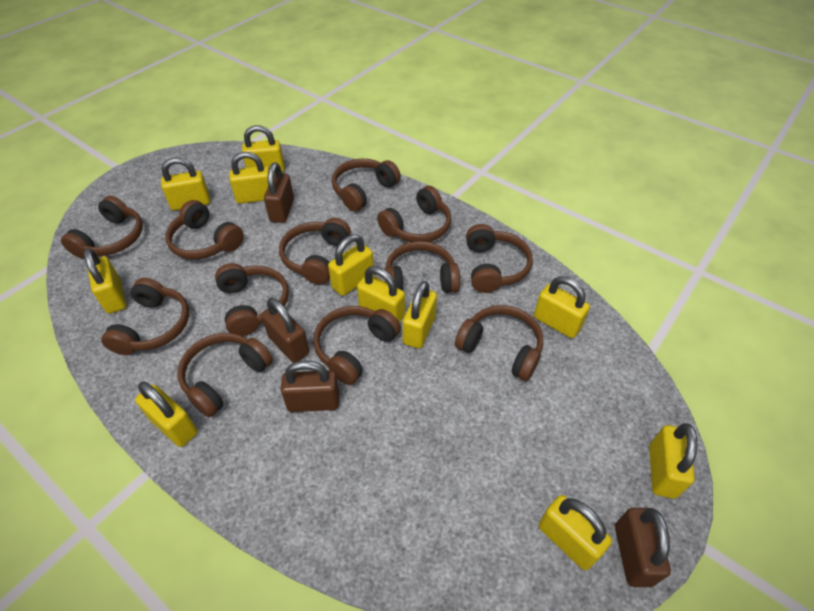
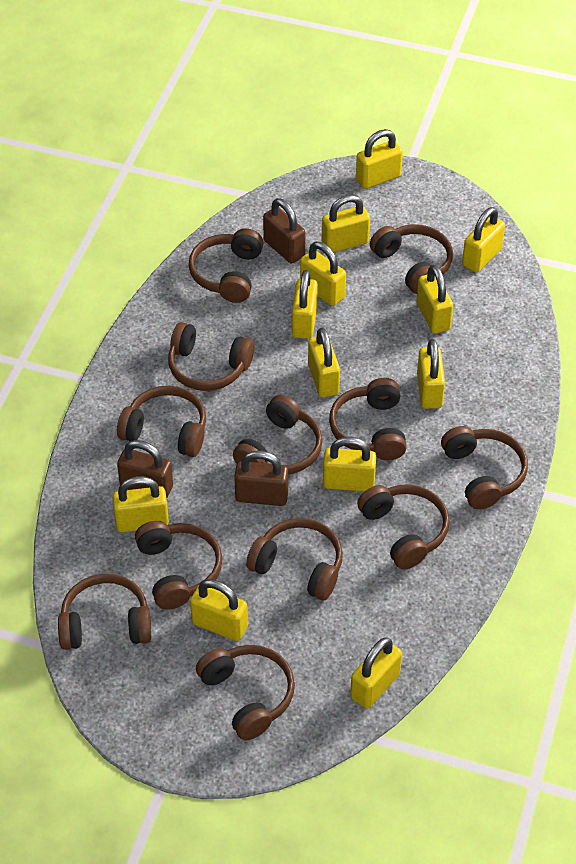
brown padlock: [261,298,309,363] [264,162,294,223] [281,360,339,412] [615,508,671,587] = 4 -> [117,440,173,499] [234,450,288,506] [263,198,306,263] = 3
yellow padlock: [84,248,126,314] [135,382,197,447] [161,158,210,211] [229,152,269,204] [242,125,285,173] [328,234,374,296] [357,266,405,322] [403,281,437,349] [534,276,590,338] [539,495,612,570] [649,423,697,499] = 11 -> [112,476,169,532] [190,579,248,641] [292,270,318,339] [300,242,346,306] [308,328,340,398] [322,195,370,252] [323,437,376,491] [350,637,402,709] [356,129,403,189] [417,265,453,334] [417,339,445,409] [462,207,505,273] = 12

